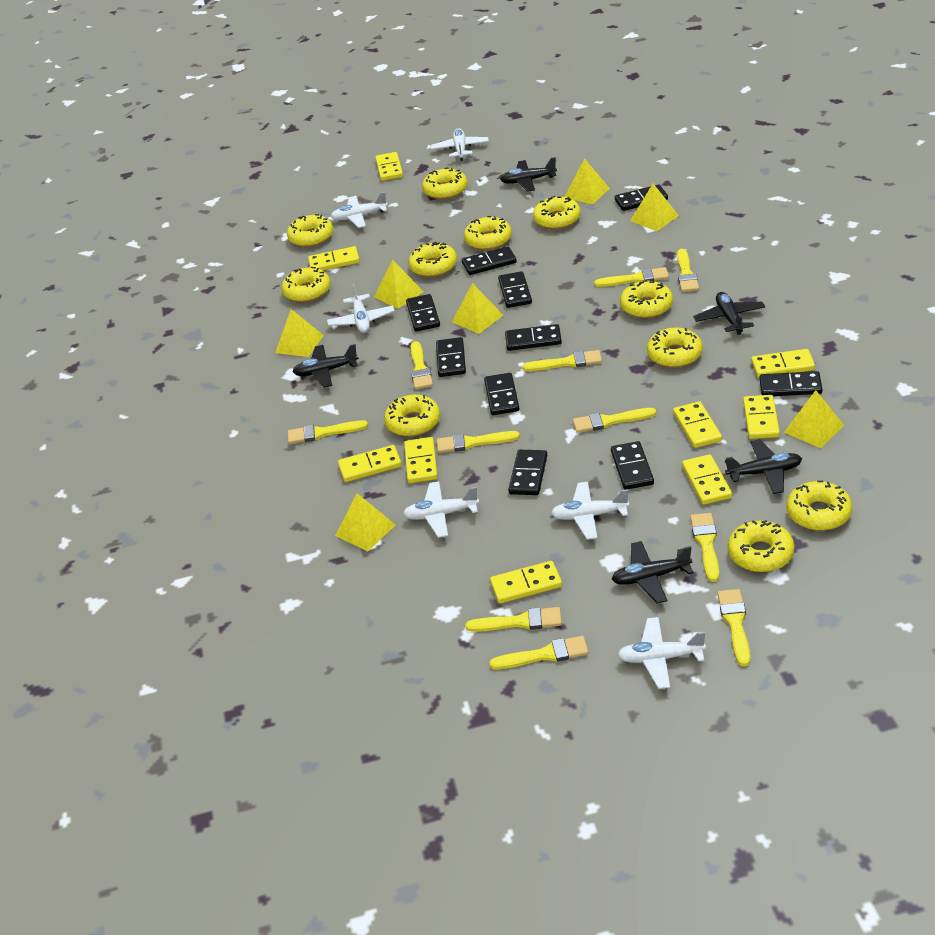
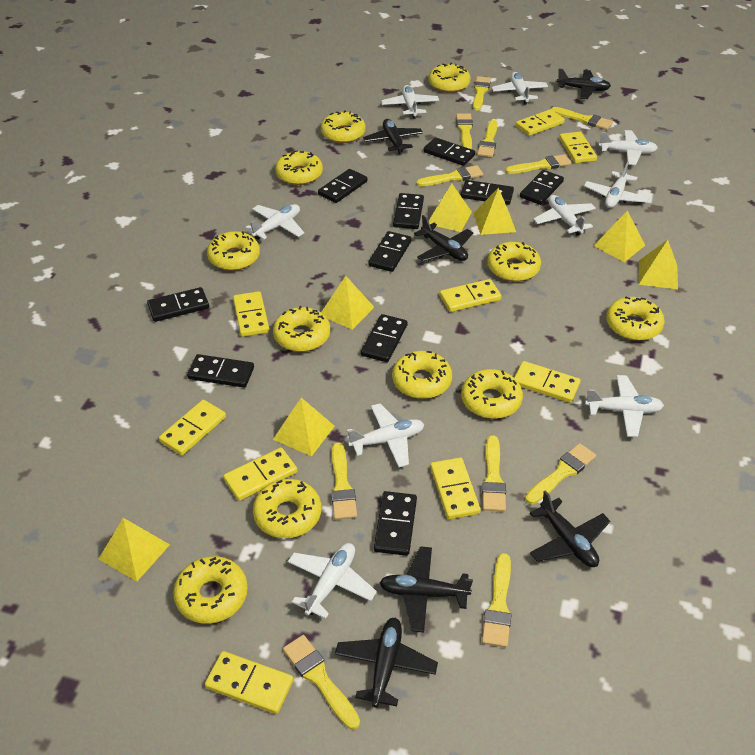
black plane: [292,344,359,388] [500,157,557,192] [612,541,694,604] [693,292,765,335] [725,439,802,494] = 5 -> [335,618,438,708] [363,119,423,155] [379,546,473,632] [414,215,473,262] [530,490,610,567] [557,69,611,99] = 6
white plane: [327,284,395,333] [331,192,388,228] [403,481,479,538] [431,128,489,161] [551,482,629,539] [618,617,706,689] = 6 -> [245,204,304,240] [288,543,377,619] [347,403,424,467] [381,85,439,119] [491,72,548,105] [533,195,596,236] [584,161,650,208] [585,375,664,437] [599,130,658,165] = 9

